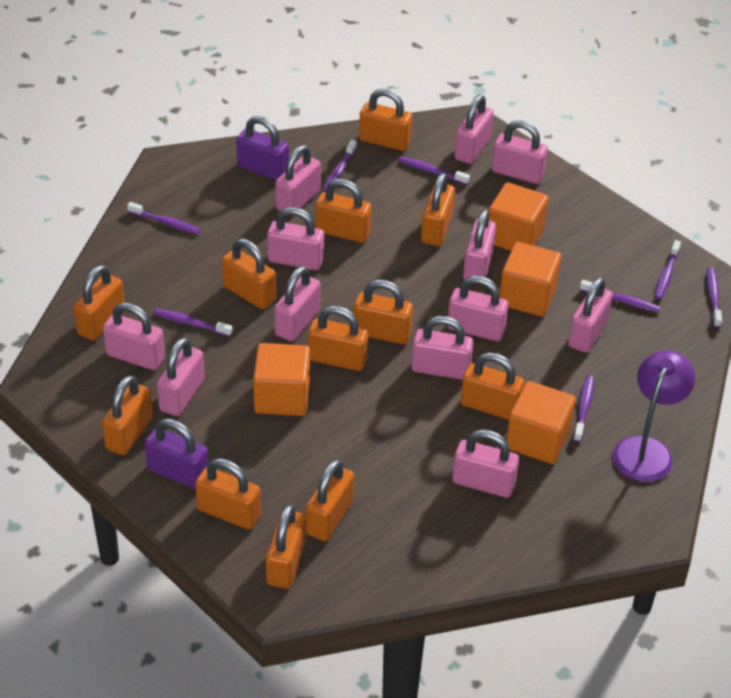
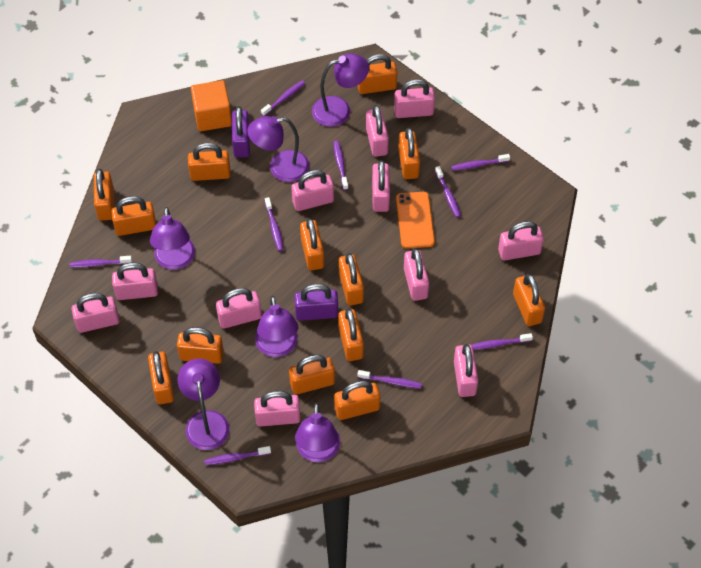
orange cube: [253,343,310,416] [489,182,549,251] [500,242,561,317] [506,381,576,464] = 4 -> [191,80,232,131] = 1
orange padlock: [73,265,124,340] [102,375,153,455] [195,458,261,530] [222,238,276,309] [266,504,306,589] [306,459,354,541] [308,306,368,371] [316,179,372,243] [353,279,413,344] [359,89,412,151] [421,173,455,246] [461,352,525,420] = 12 -> [94,169,114,221] [111,196,156,236] [148,351,174,404] [177,327,224,364] [188,143,231,181] [289,355,335,395] [300,218,324,271] [334,381,380,420] [338,308,364,361] [339,253,364,306] [357,54,397,94] [398,128,420,179] [513,274,545,326] = 13
orange phone: none = 0 -> [396,192,435,249] = 1
pink padlock: [103,302,165,370] [157,337,205,416] [267,207,324,270] [274,266,320,341] [276,145,321,216] [411,316,473,380] [447,276,508,341] [452,429,519,498] [454,94,494,164] [463,209,496,280] [492,120,548,184] [568,277,613,353] = 12 -> [71,293,120,333] [112,263,158,300] [216,288,262,329] [254,391,301,427] [291,170,334,211] [366,105,389,157] [372,160,390,212] [394,79,435,118] [404,248,429,301] [454,344,478,397] [498,221,544,261] = 11
purple lamp: [613,351,695,482] = 1 -> [150,207,195,270] [178,359,230,450] [247,116,309,182] [255,296,298,357] [295,403,340,462] [312,53,369,127] = 6
purple toothbrush: [127,202,201,234] [153,308,233,337] [322,140,357,192] [398,156,470,185] [573,376,594,442] [580,280,661,313] [655,240,681,300] [707,267,722,328] = 8 -> [70,256,132,268] [204,446,271,465] [261,80,305,116] [265,197,284,251] [333,141,348,190] [357,370,422,389] [435,166,461,218] [451,154,510,171] [471,333,533,350] = 9

